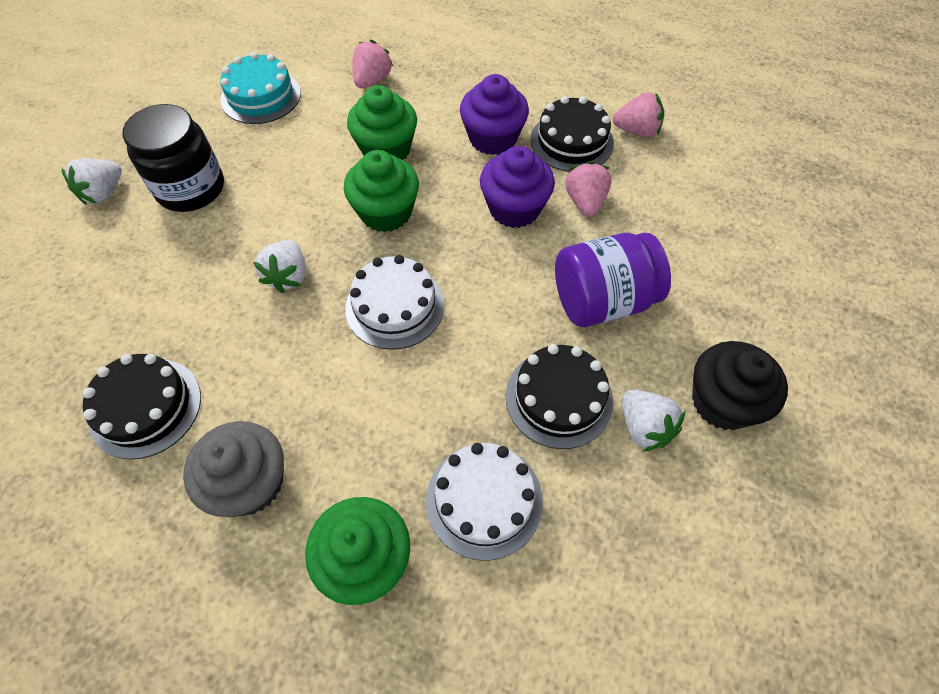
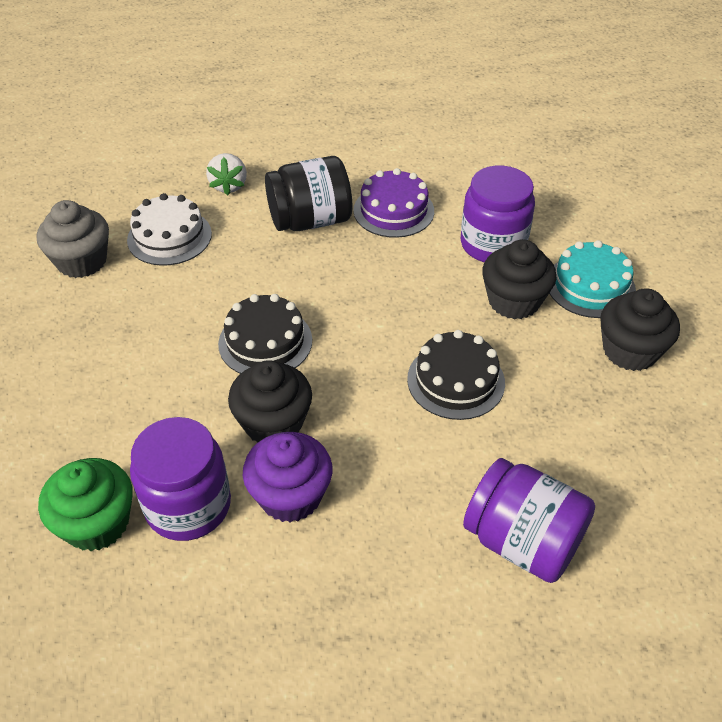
black cake: [83,354,201,459] [506,344,613,449] [530,96,614,172] = 3 -> [218,294,312,374] [407,330,505,420] = 2
black cupcake: [692,341,788,430] = 1 -> [228,360,312,443] [482,239,557,320] [600,288,680,371] = 3
green cupcake: [305,497,410,605] [344,150,419,232] [347,85,417,160] = 3 -> [38,458,133,551] = 1
pink strawberry: [353,40,393,88] [566,161,612,217] [613,92,664,137] = 3 -> none = 0
purple cake: none = 0 -> [353,168,434,238] = 1
purple cupcake: [460,74,529,155] [480,146,555,228] = 2 -> [243,432,333,523] = 1
purple jar: [555,233,671,327] = 1 -> [130,417,231,541] [461,165,535,263] [463,458,595,583] = 3
white cake: [345,255,444,350] [426,443,543,561] = 2 -> [127,193,212,266] = 1
white strawberry: [62,158,122,205] [253,240,306,293] [622,390,685,452] = 3 -> [206,153,247,195] = 1

